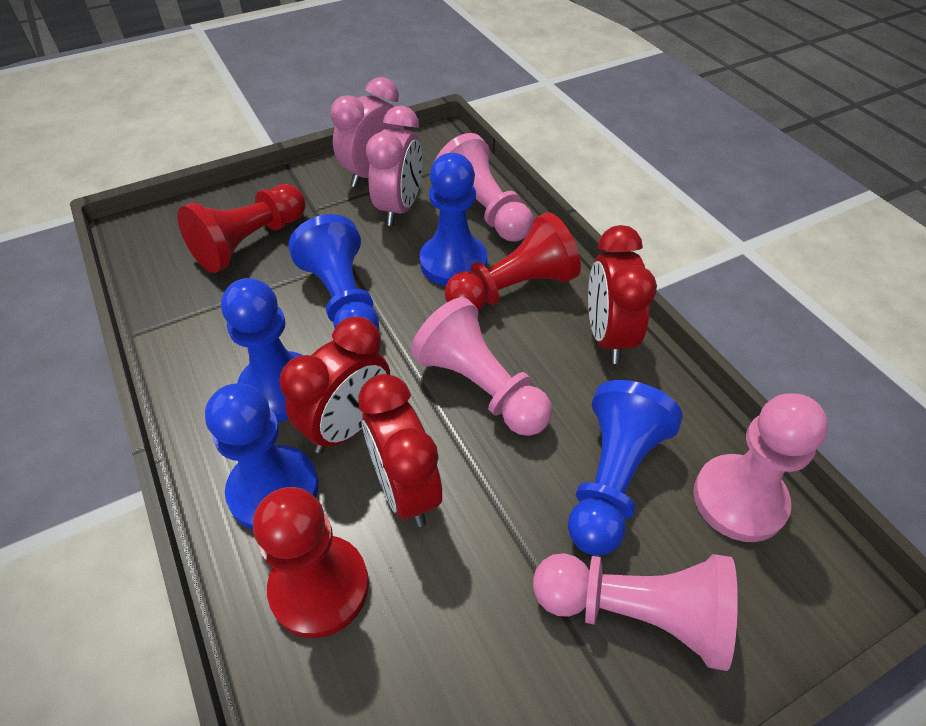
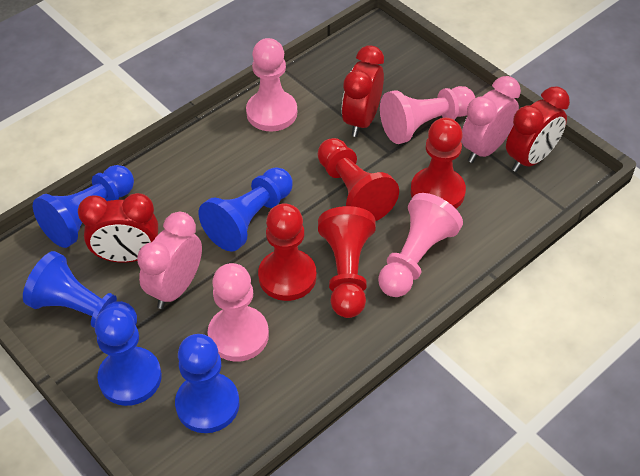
red pawn: [177,184,306,273] [253,487,369,638] [445,212,581,311] = 3 -> [258,203,317,301] [317,138,399,221] [318,206,376,318] [411,118,466,209] = 4

